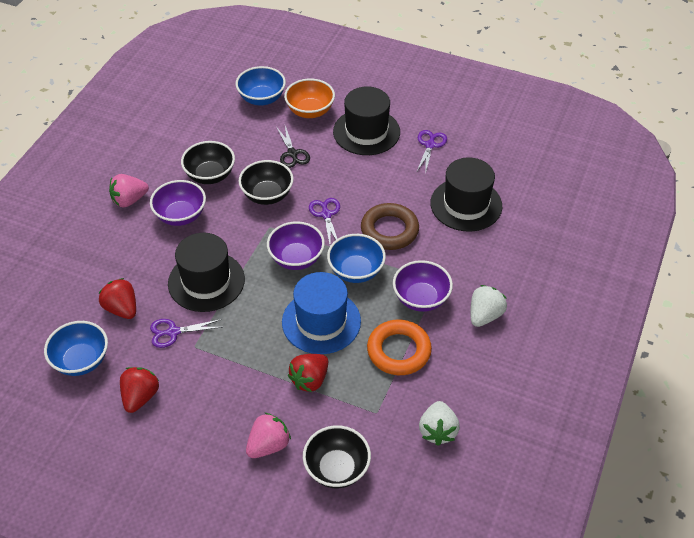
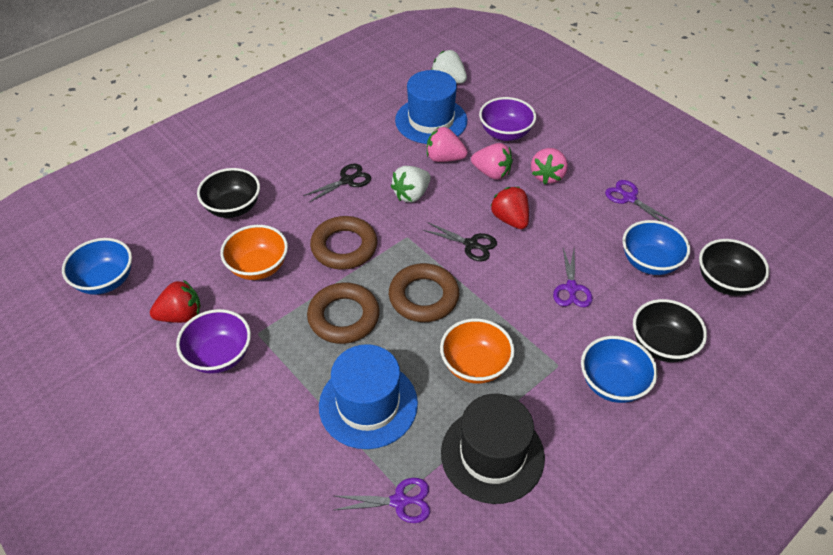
black hat: [168,233,245,312] [333,86,400,155] [430,157,502,232] = 3 -> [441,394,545,504] = 1
black scissors: [277,126,310,168] = 1 -> [303,164,371,203] [423,222,497,261] = 2
blue hat: [282,272,361,354] = 1 -> [319,344,418,449] [395,70,467,144] = 2
brown ring: [361,203,419,250] = 1 -> [307,283,380,344] [310,216,377,270] [389,263,459,322] = 3
orange bowl: [284,79,335,118] = 1 -> [220,225,288,280] [440,318,514,384] = 2
orange ring: [367,320,432,375] = 1 -> none = 0
pink strawberry: [109,174,149,207] [246,412,291,458] = 2 -> [427,127,468,162] [471,143,513,180] [531,148,568,184] = 3
purple bowl: [150,180,206,226] [267,221,325,270] [393,260,453,312] = 3 -> [176,309,251,374] [479,97,536,141] = 2
red strawberry: [99,278,136,319] [120,367,159,413] [288,354,328,392] = 3 -> [150,280,201,323] [490,187,529,229] = 2

